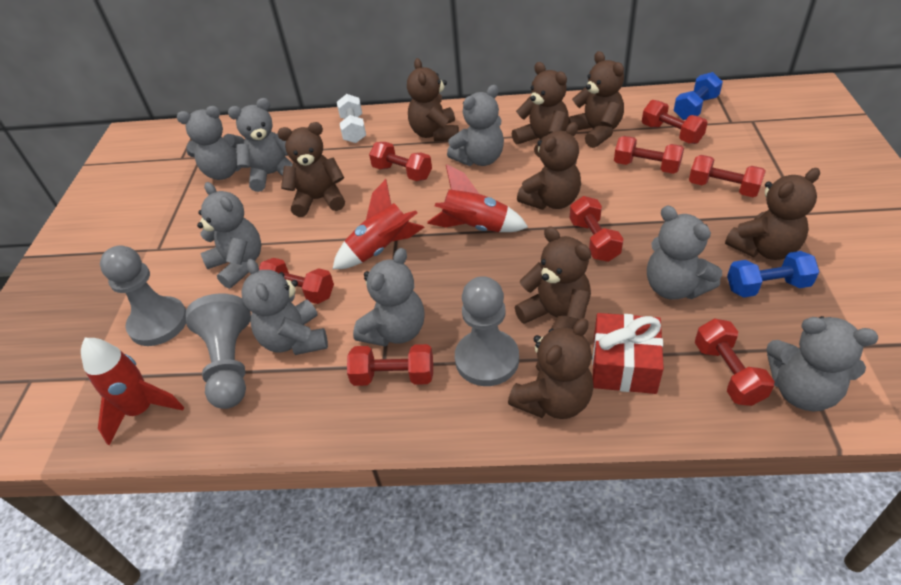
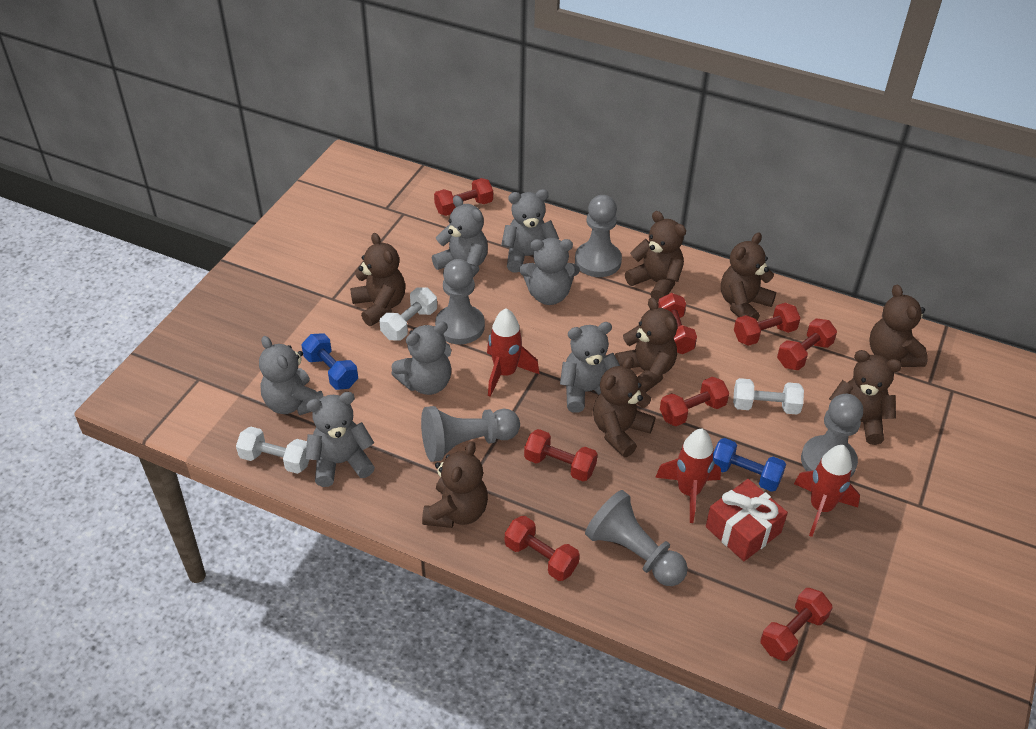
grey pawn: [100,245,186,346] [185,294,251,409] [455,276,519,386] = 3 -> [421,406,520,462] [435,259,485,344] [575,195,622,277] [585,490,688,586] [801,394,863,478] = 5
grey teddy bear: [177,106,245,180] [197,182,261,289] [228,98,293,192] [241,259,328,355] [353,248,425,346] [447,85,504,166] [647,206,722,300] [766,316,878,412] = 8 -> [259,336,324,415] [305,392,375,487] [391,322,451,395] [432,196,488,277] [501,189,559,273] [519,238,580,305] [560,322,620,413] = 7
white dumbbell: [337,94,366,143] = 1 -> [236,427,310,474] [379,288,437,341] [733,378,804,415] = 3

